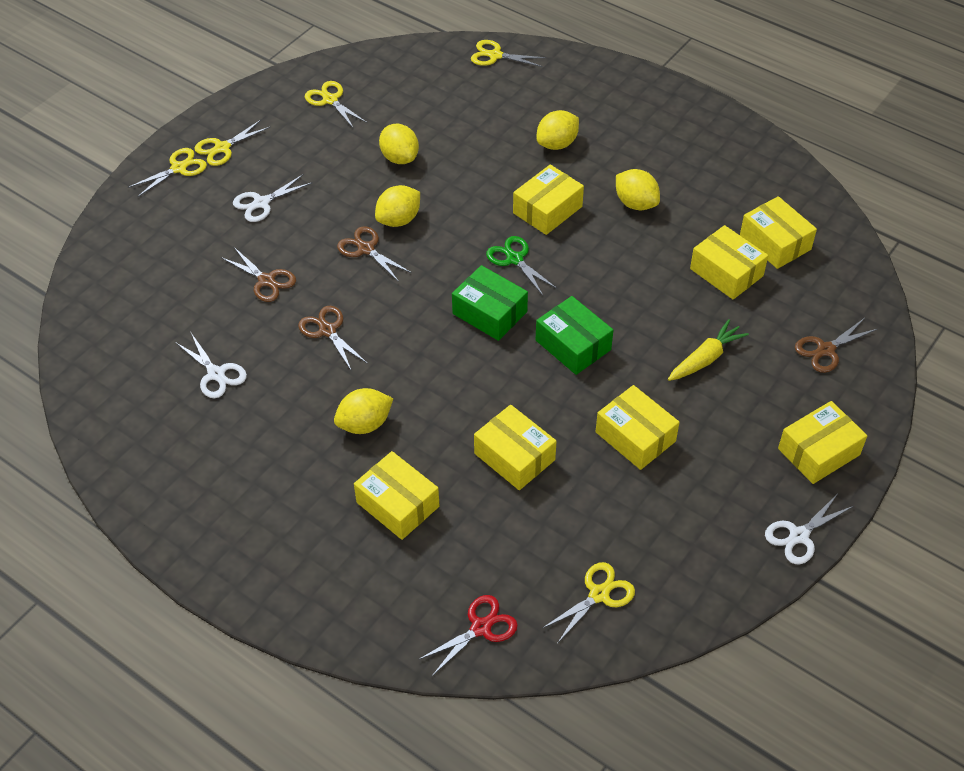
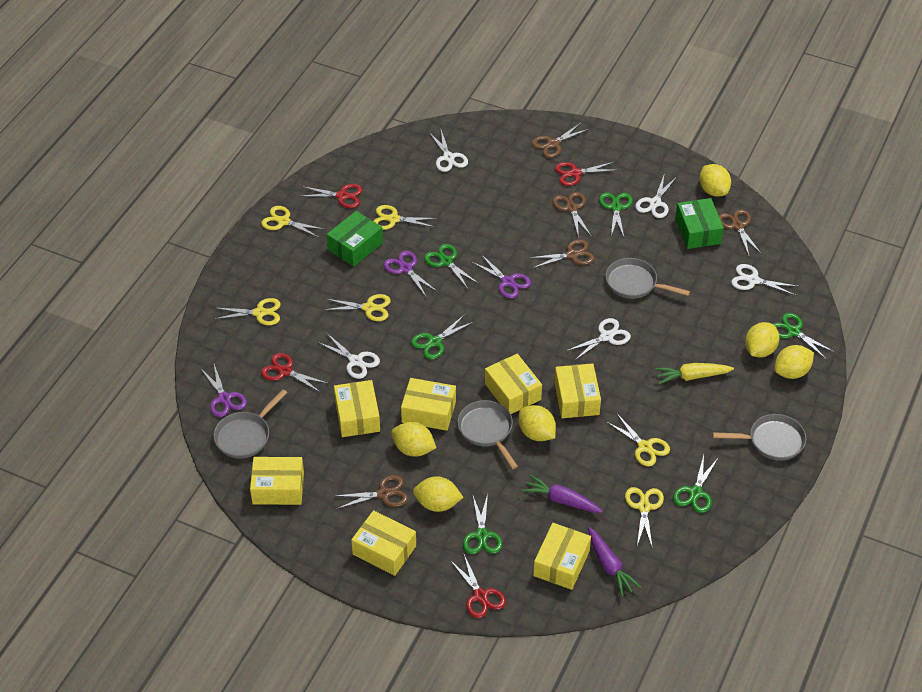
brown scissors: [221,246,296,302] [298,306,368,370] [337,226,412,282] [795,318,877,373] = 4 -> [335,475,408,509] [529,239,595,268] [532,123,589,158] [553,192,592,238] [719,209,761,255] = 5
green scissors: [486,236,558,295] = 1 -> [411,314,473,359] [424,244,479,289] [463,494,502,554] [599,192,633,237] [673,455,719,513] [773,313,834,360] = 6
grey pan: none = 0 -> [213,389,287,459] [457,400,518,469] [605,258,690,299] [713,414,806,461] = 4
purple carrot: none = 0 -> [521,475,603,513] [588,527,641,597] = 2
purple scissors: none = 0 -> [200,364,247,417] [384,251,438,296] [472,254,531,298] = 3
red scissors: [418,595,518,676] = 1 -> [261,353,329,393] [299,184,363,208] [450,555,506,618] [555,162,617,186] = 4
white scissors: [175,333,247,398] [233,174,313,222] [765,495,853,564] = 3 -> [317,334,380,379] [429,130,468,172] [566,318,631,361] [635,176,676,218] [731,264,799,296] = 5
yellow lemon: [334,388,394,434] [375,185,420,227] [379,124,419,164] [537,110,579,150] [616,169,660,210] = 5 -> [391,422,436,457] [413,476,463,512] [519,405,556,441] [699,164,731,197] [745,322,779,358] [774,345,814,379] = 6
yellow scissors: [128,148,207,197] [195,120,270,166] [305,81,367,129] [471,40,546,67] [543,562,635,644] = 5 -> [215,298,281,325] [261,206,326,238] [324,294,391,321] [373,205,438,230] [606,414,670,466] [625,487,664,549] = 6

